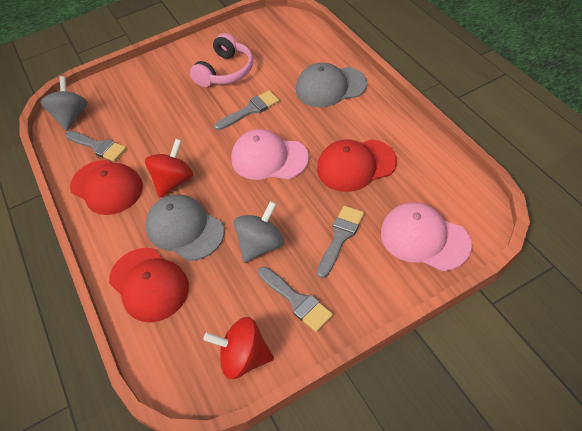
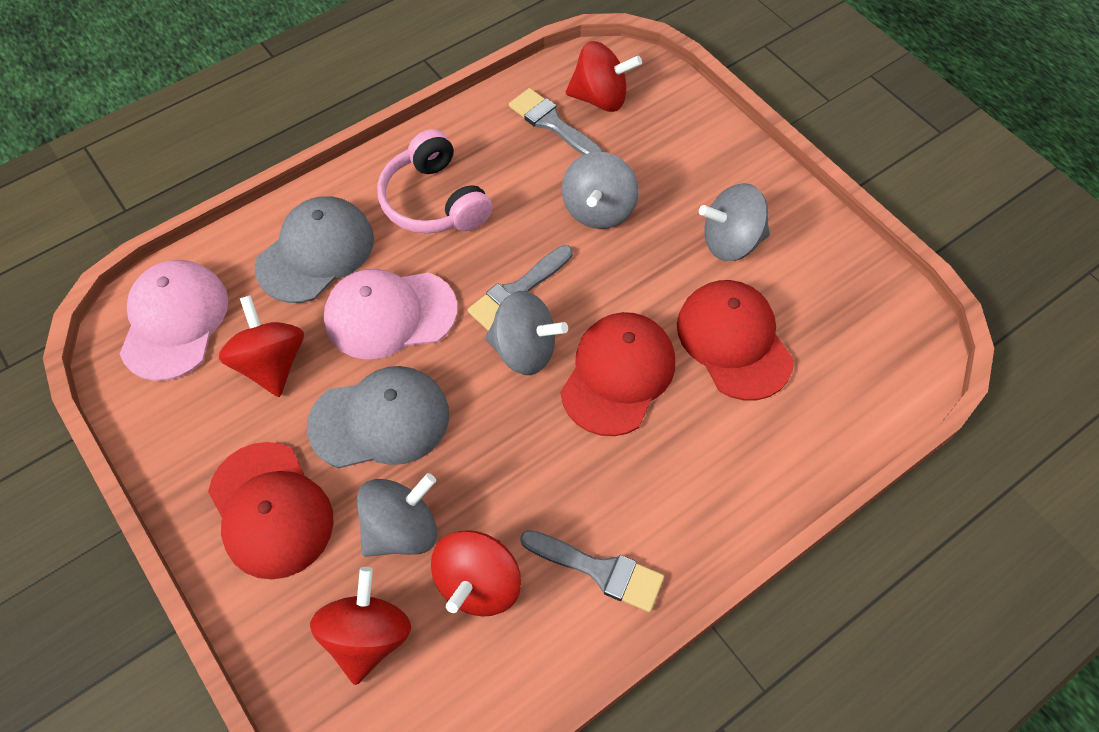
grey brush: [65,131,126,162] [214,90,279,130] [258,267,333,332] [317,206,364,278] = 4 -> [468,245,573,331] [509,88,603,155] [520,530,664,612] = 3
grey spinning top: [40,76,88,131] [234,201,284,263] = 2 -> [357,473,437,557] [485,291,568,375] [562,152,639,229] [699,183,770,261] = 4
red spinning top: [145,139,193,198] [203,317,274,379] = 2 -> [219,295,304,397] [310,567,411,685] [431,530,521,617] [566,41,642,112] = 4

